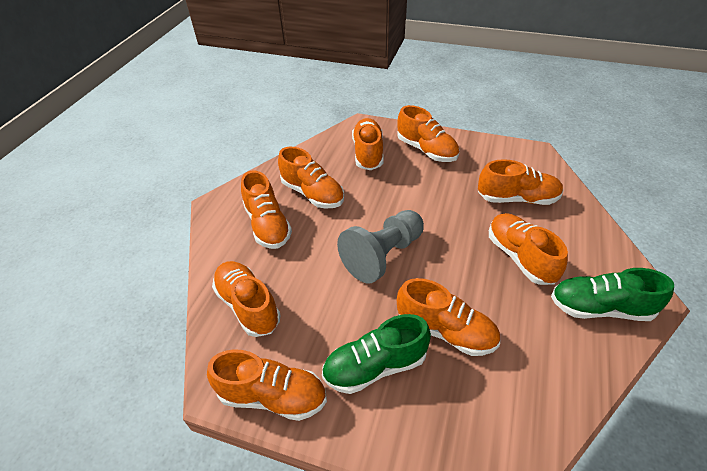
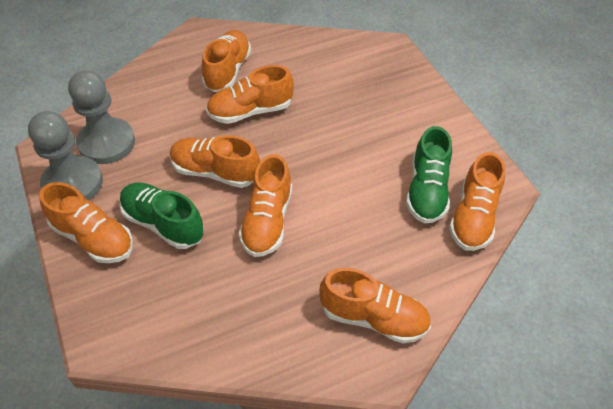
grey pawn: [337,210,424,283] = 1 -> [28,111,103,201] [68,70,135,164] = 2
orange shoe: [207,350,327,421] [212,261,281,337] [241,170,292,249] [278,147,344,209] [352,118,384,170] [397,105,459,162] [397,278,500,356] [478,159,563,205] [489,213,568,285] = 9 -> [39,182,133,263] [170,135,260,188] [202,30,251,92] [206,65,294,124] [239,154,292,257] [319,268,431,344] [449,152,505,251] = 7

